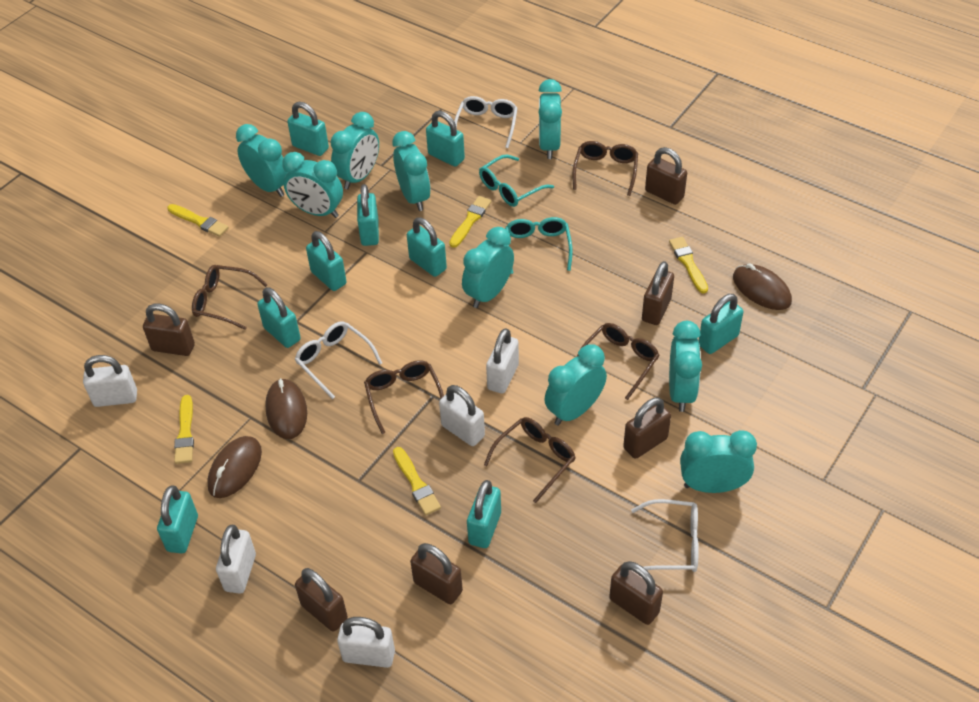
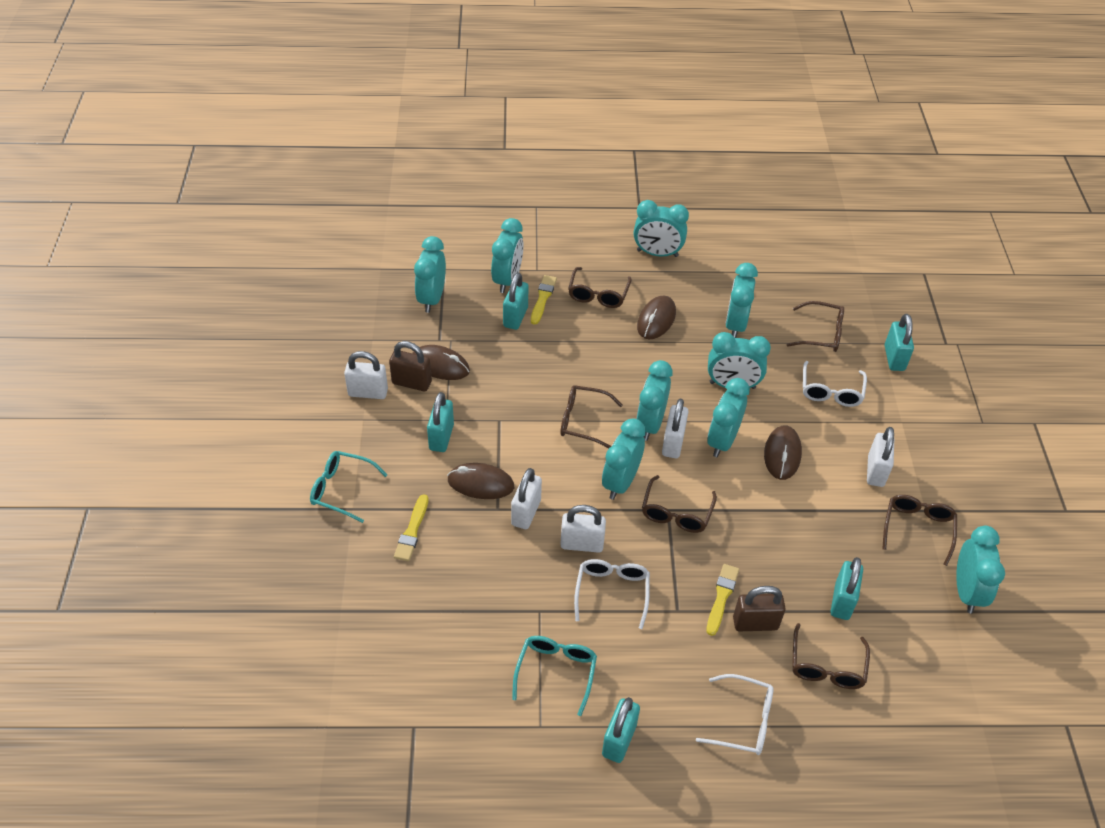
brown glasses: [192,265,268,330] [364,360,444,434] [484,417,576,503] [573,141,638,196] [577,323,660,400] = 5 -> [560,385,623,448] [568,267,632,308] [642,475,717,533] [787,301,844,352] [792,623,870,689] [882,495,957,566] = 6
brown mouse: [207,436,262,498] [265,378,307,439] [733,264,792,310] = 3 -> [413,345,470,380] [447,463,514,499] [637,296,676,339] [764,425,802,480] = 4
brown padlock: [143,304,195,356] [295,568,348,632] [410,543,463,604] [609,561,663,625] [623,397,671,459] [642,261,674,325] [645,147,687,205] = 7 -> [389,341,432,391] [733,586,786,631] = 2
turquoise padlock: [157,486,198,553] [257,287,301,348] [287,102,329,156] [306,231,347,291] [357,184,379,246] [407,217,447,277] [426,111,465,167] [467,480,501,548] [698,294,744,354] = 9 -> [427,392,454,452] [503,273,528,330] [602,697,640,763] [830,557,863,620] [885,314,914,371] = 5
yellow brush: [167,204,229,237] [174,395,194,464] [393,447,441,515] [449,196,492,248] [669,237,708,294] = 5 -> [394,494,429,561] [531,275,557,325] [706,564,739,636] = 3

